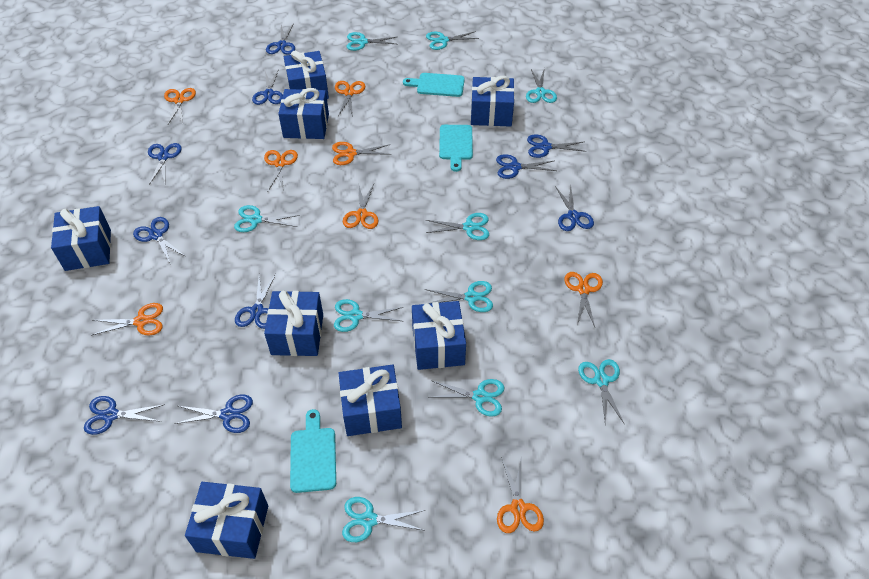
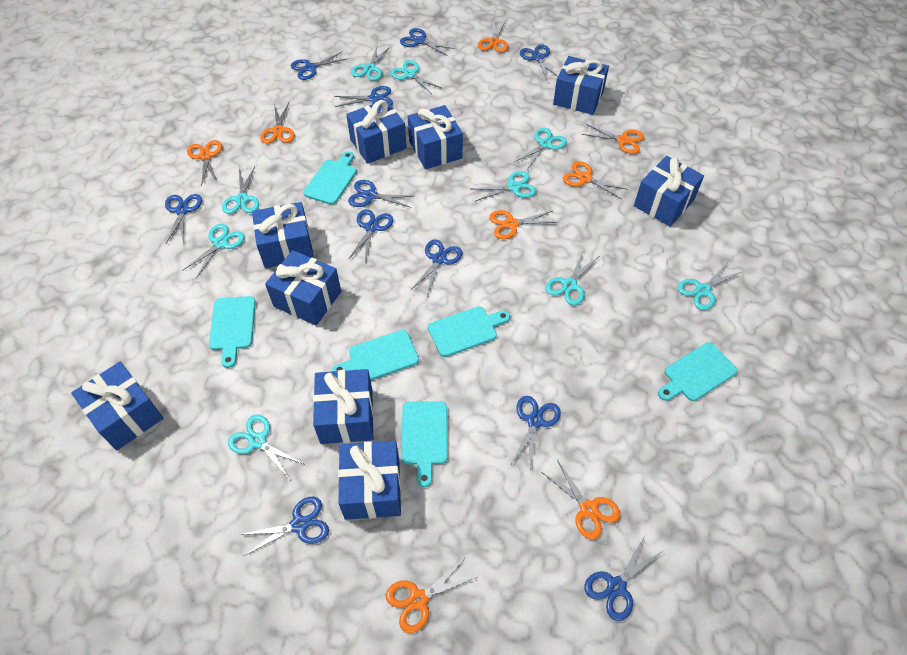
blue gift: [51,206,111,271] [185,482,268,559] [264,291,323,356] [278,88,329,139] [284,50,329,99] [338,365,402,436] [412,301,466,370] [471,76,515,127] = 8 -> [71,362,164,451] [252,202,314,268] [265,250,341,326] [313,369,374,444] [338,441,401,520] [346,100,407,164] [407,105,463,169] [553,56,609,115] [634,156,704,227] = 9
blue scissors: [84,396,165,435] [133,217,185,263] [148,143,182,185] [174,395,253,433] [235,274,276,329] [252,69,283,105] [266,23,295,55] [496,154,556,179] [527,134,587,158] [555,185,594,231] = 10 -> [165,194,202,244] [238,497,329,556] [291,52,348,80] [334,86,393,107] [348,180,413,208] [349,209,393,263] [400,28,455,56] [411,240,462,296] [510,396,561,472] [520,44,558,80] [584,536,663,621] = 11
turquoise cutting board: [290,409,336,493] [403,73,465,97] [439,125,473,172] = 3 -> [209,296,256,368] [303,151,357,205] [332,330,419,380] [401,401,448,487] [428,307,510,357] [658,342,737,401] = 6
turquoise scissors: [234,205,300,232] [334,299,403,332] [342,497,426,542] [347,32,396,51] [425,281,493,312] [426,31,479,50] [426,213,489,240] [428,379,504,417] [526,68,557,103] [578,359,624,425] = 10 -> [182,224,245,278] [222,167,259,214] [228,415,304,480] [351,44,390,81] [390,60,441,94] [472,171,536,201] [515,128,567,169] [545,249,598,305] [678,262,743,310] = 9

